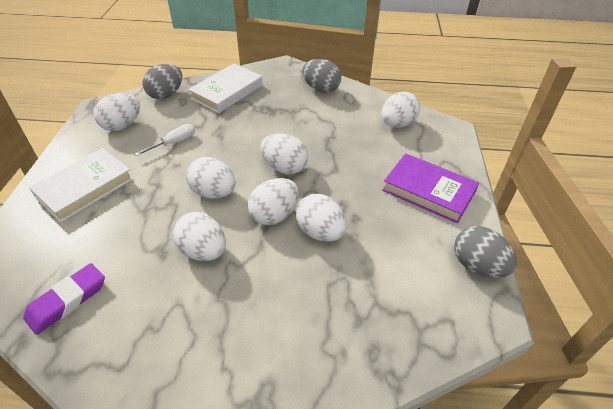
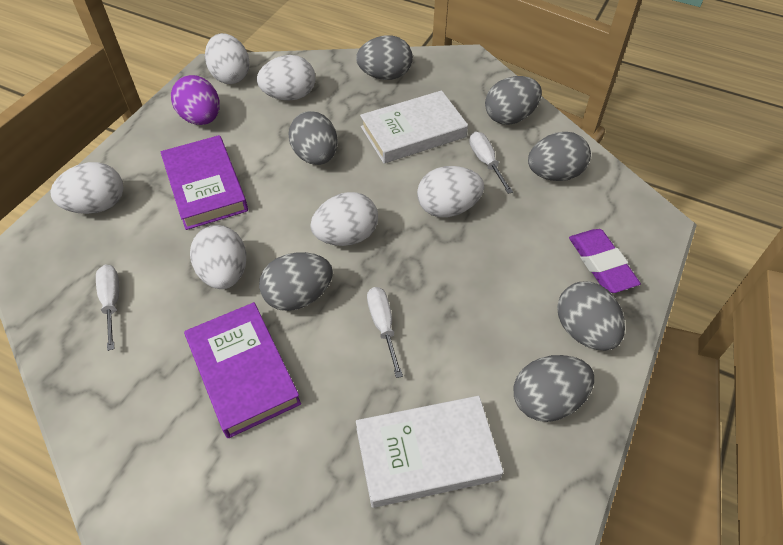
grey egg: [142,64,182,99] [302,59,341,93] [454,226,517,278] = 3 -> [259,252,333,311] [288,111,338,165] [356,35,413,80] [485,76,542,125] [514,355,594,422] [528,132,591,181] [557,281,625,351] = 7
purple book: [382,153,479,223] = 1 -> [161,135,248,230] [184,302,301,438] = 2
purple egg: none = 0 -> [171,75,220,125] = 1
white egg: [94,93,140,131] [173,212,226,261] [186,157,236,199] [248,178,299,225] [261,134,308,174] [296,194,346,242] [381,92,420,128] = 7 -> [50,162,124,214] [190,225,247,289] [205,33,250,84] [257,55,315,101] [310,192,378,246] [417,166,484,218] = 6
white screwdriver: [135,124,195,156] = 1 -> [96,265,119,351] [367,287,403,378] [469,132,513,194] = 3

